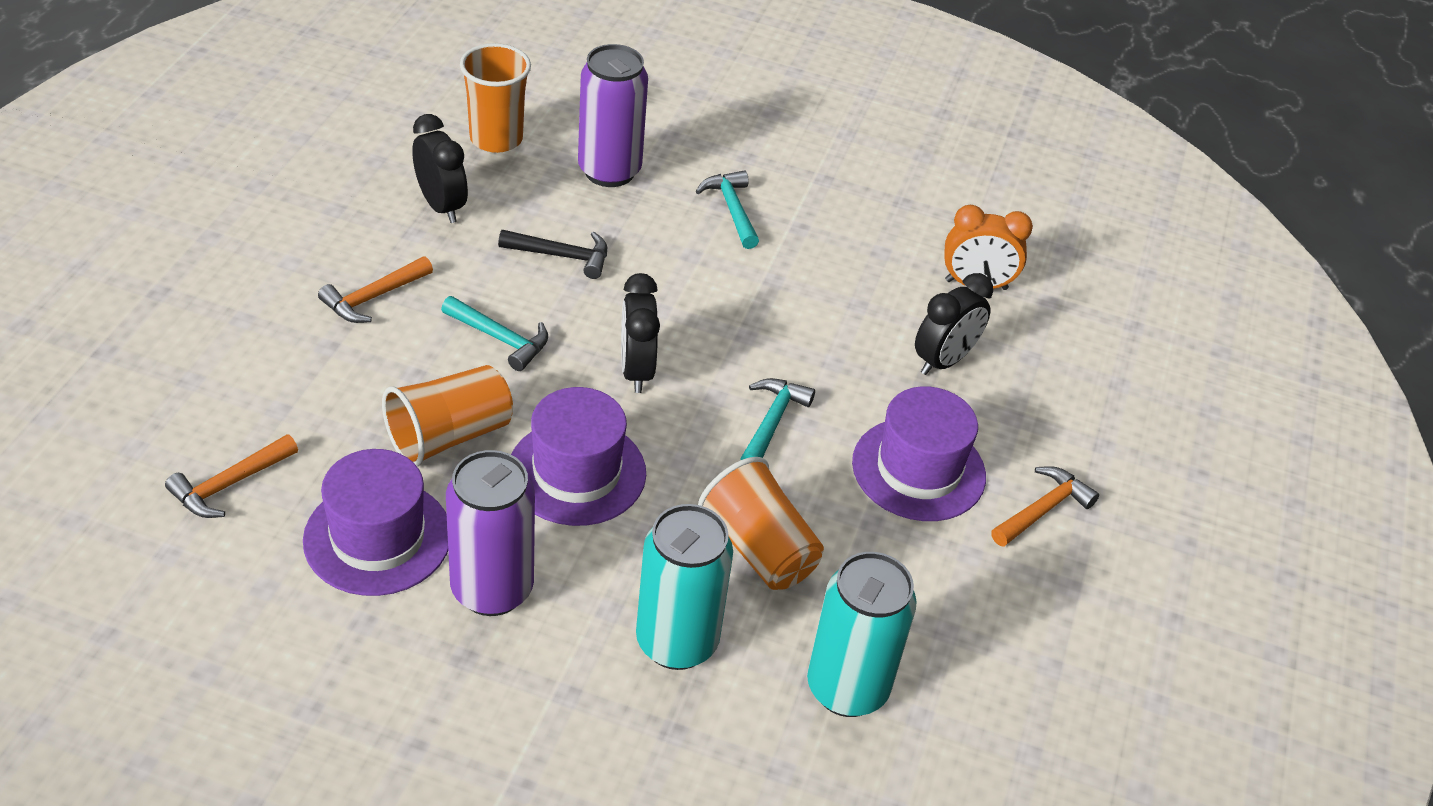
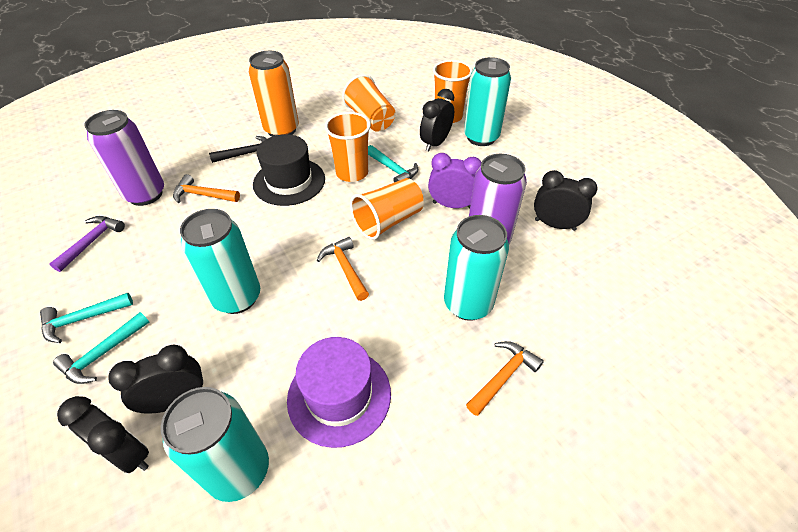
black clock: [412,114,468,223] [621,273,660,393] [915,273,993,375] = 3 -> [57,396,149,473] [108,345,203,414] [420,89,454,151] [534,170,598,231] = 4
black hat: none = 0 -> [253,134,325,206] = 1
orange can: none = 0 -> [249,51,299,137] = 1
orange clock: [944,205,1033,290] = 1 -> none = 0
orange cup: [382,365,513,467] [460,43,531,153] [698,457,824,590] = 3 -> [325,112,371,182] [342,74,396,132] [350,178,424,240] [433,60,473,123] = 4
purple clock: none = 0 -> [428,153,482,209] = 1
purple hammer: none = 0 -> [49,216,125,272] = 1
purple hat: [303,449,448,596] [511,387,646,526] [852,386,986,521] = 3 -> [287,337,391,448] = 1
turquoise can: [636,504,733,670] [807,552,917,717] = 2 -> [161,387,269,502] [180,209,260,314] [444,215,509,321] [464,57,511,146] = 4

